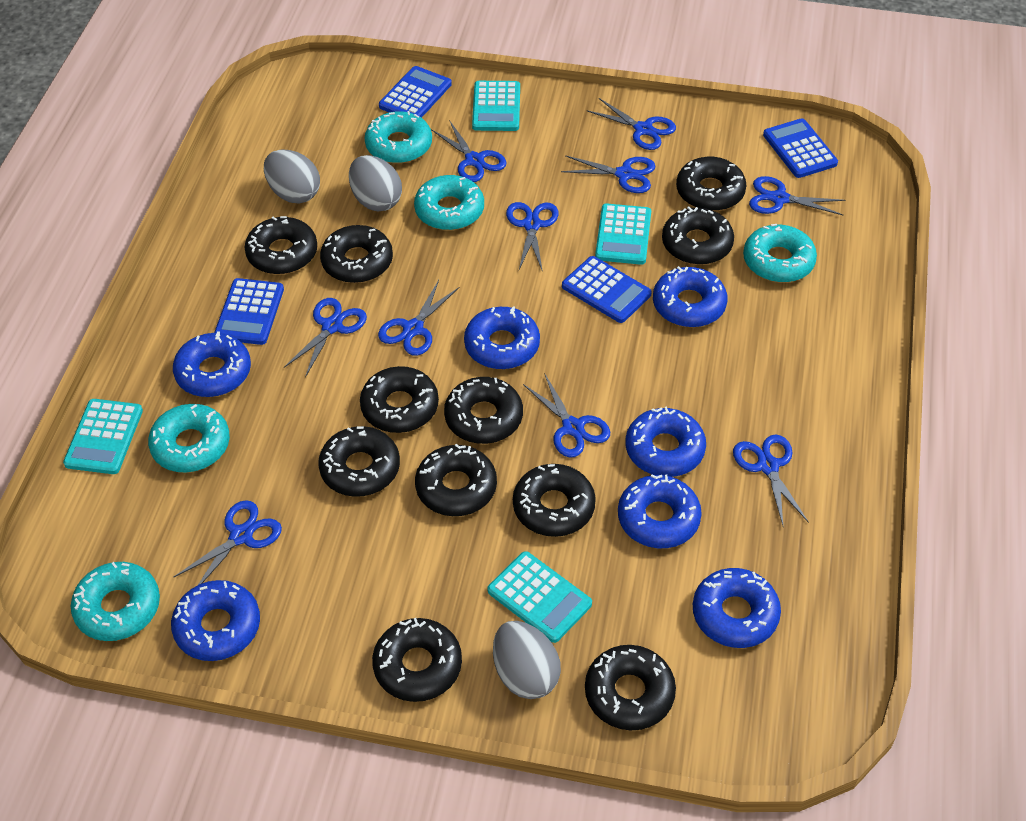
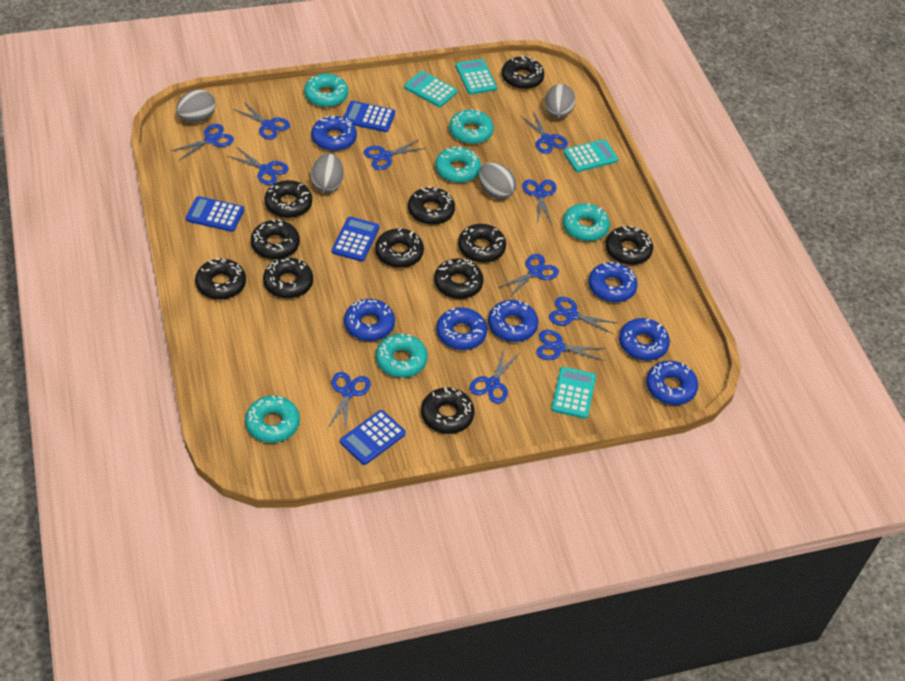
blue scissors: [174,500,282,585] [284,298,367,378] [378,280,460,356] [431,120,506,182] [506,202,559,272] [523,373,610,457] [561,155,656,193] [587,98,676,150] [733,434,809,525] [749,176,845,215] = 10 -> [172,124,234,160] [228,147,289,185] [233,102,290,140] [328,372,371,430] [364,139,426,170] [470,347,519,403] [498,254,559,298] [521,111,568,154] [522,179,557,224] [536,330,606,361] [549,297,617,334] = 11
grey egg: [264,150,320,204] [349,155,402,211] [493,621,561,699] = 3 -> [176,89,216,122] [311,153,344,193] [479,162,516,199] [545,84,576,118] = 4
turquoise donut: [71,562,160,641] [148,404,230,472] [365,111,432,164] [414,175,484,230] [743,224,817,283] = 5 -> [245,395,300,443] [304,74,348,107] [376,333,428,378] [435,147,481,183] [449,109,494,144] [563,203,610,241] = 6

